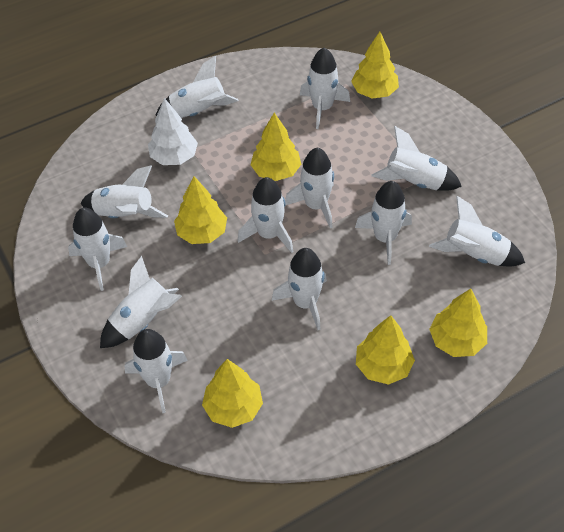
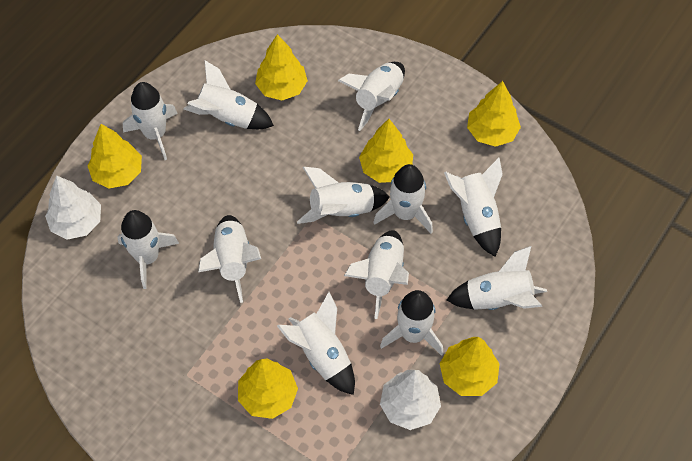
white tree: [148,98,198,165] = 1 -> [45,175,101,240] [380,370,441,430] = 2

